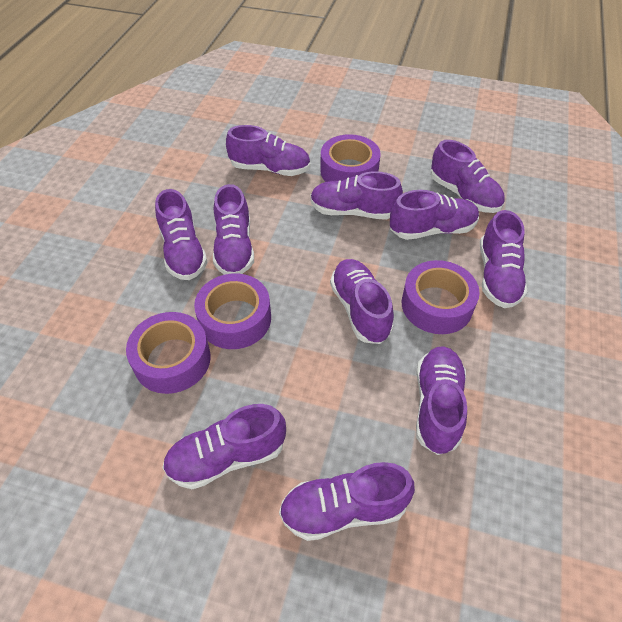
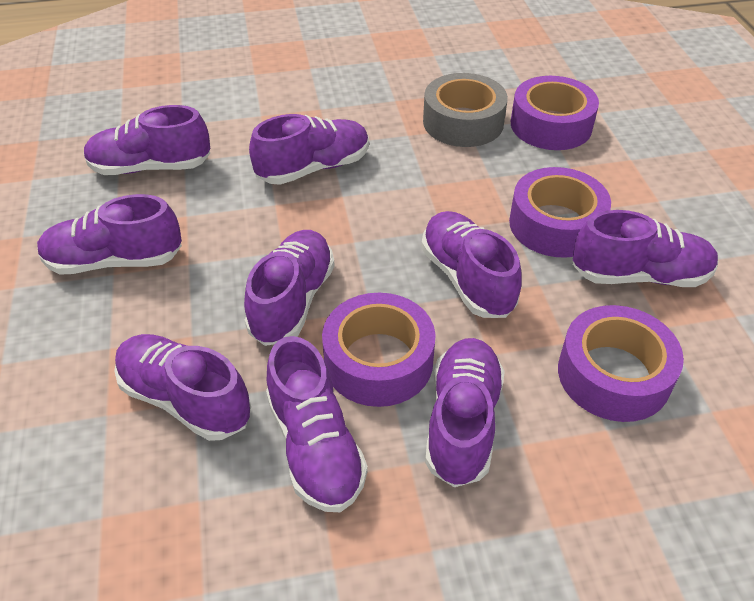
grey tape: none = 0 -> [423,73,508,147] = 1
purple shoe: [155,189,207,280] [162,404,286,489] [213,184,254,275] [226,125,311,176] [279,462,415,541] [310,171,403,220] [330,259,394,344] [390,190,479,240] [416,346,467,455] [430,140,505,213] [480,210,527,308] = 11 -> [37,194,182,275] [84,105,210,175] [114,334,251,441] [244,230,335,346] [249,114,369,185] [266,336,368,512] [421,211,522,318] [425,338,505,487] [573,210,719,287] = 9

